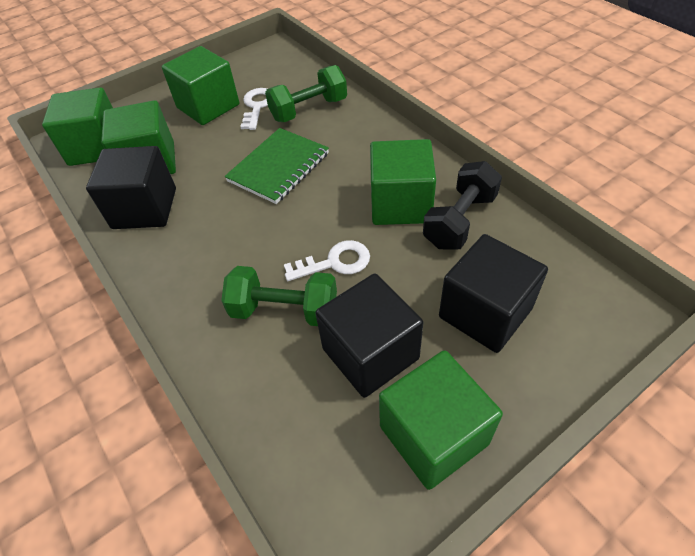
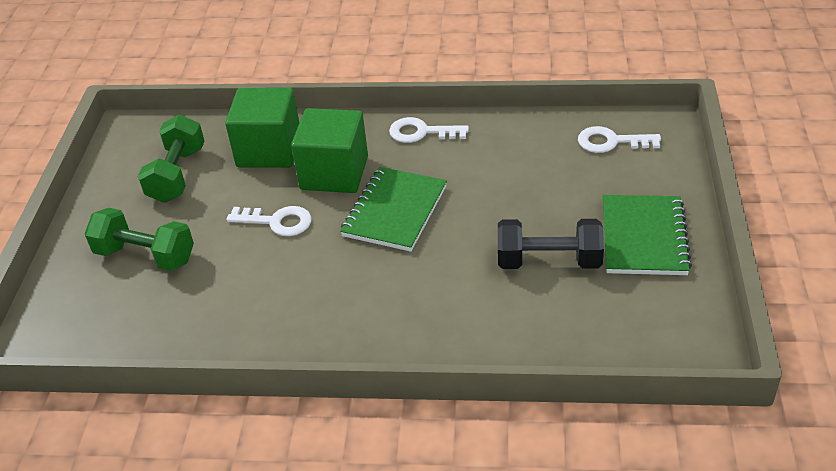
black cube: [86,146,176,229] [315,274,423,398] [439,234,548,353] = 3 -> none = 0
green cube: [42,87,113,166] [101,100,176,174] [162,46,239,125] [370,139,436,225] [379,350,503,490] = 5 -> [225,88,299,168] [291,108,368,193] = 2
green notebook: [225,128,329,204] = 1 -> [340,167,447,252] [603,195,692,275] = 2
white key: [240,88,268,130] [284,240,370,281] = 2 -> [227,206,312,236] [389,117,469,143] [578,126,661,153] = 3

